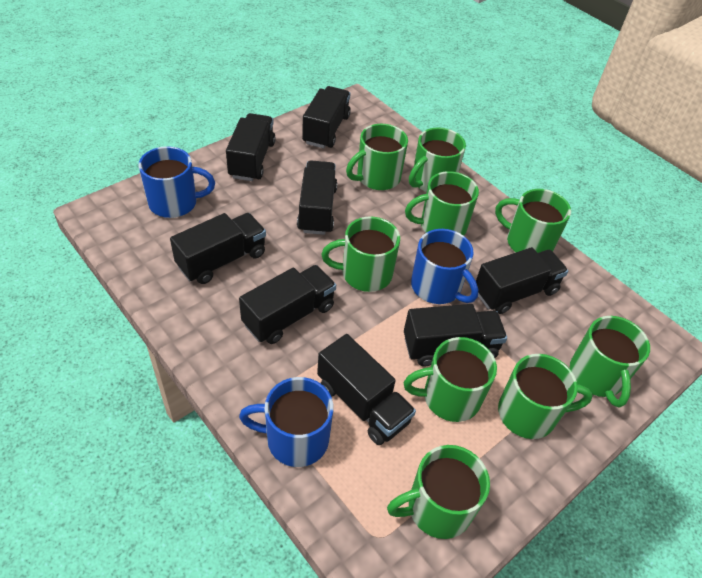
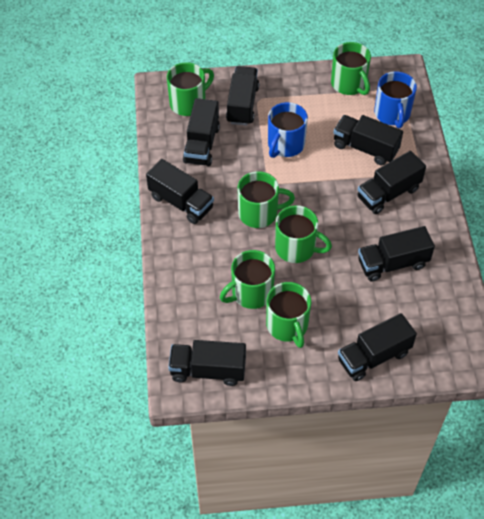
blue mug: [139,146,215,218] [239,377,333,467] [411,229,478,304] = 3 -> [268,102,308,158] [374,71,417,128] = 2
green mug: [321,216,400,292] [346,124,408,190] [387,445,490,539] [403,337,497,422] [405,171,479,236] [409,127,466,192] [495,189,571,253] [498,354,593,439] [570,316,650,407] = 9 -> [167,62,214,116] [220,250,275,309] [237,171,295,228] [266,282,311,348] [275,205,332,263] [331,42,371,95] = 6

